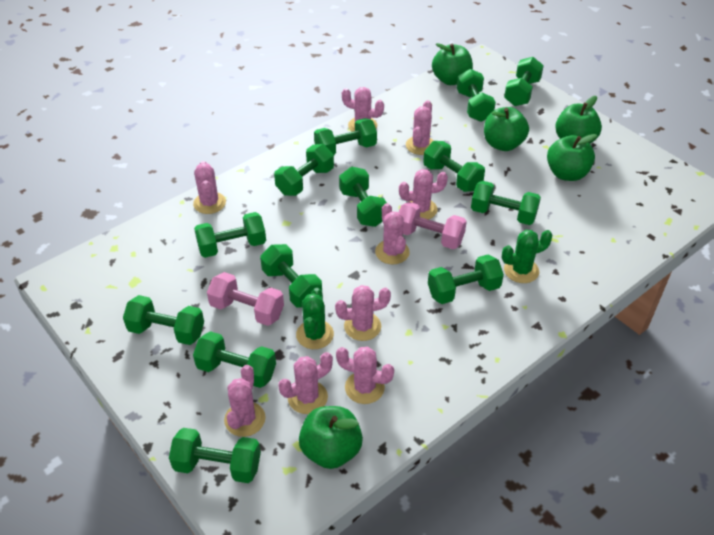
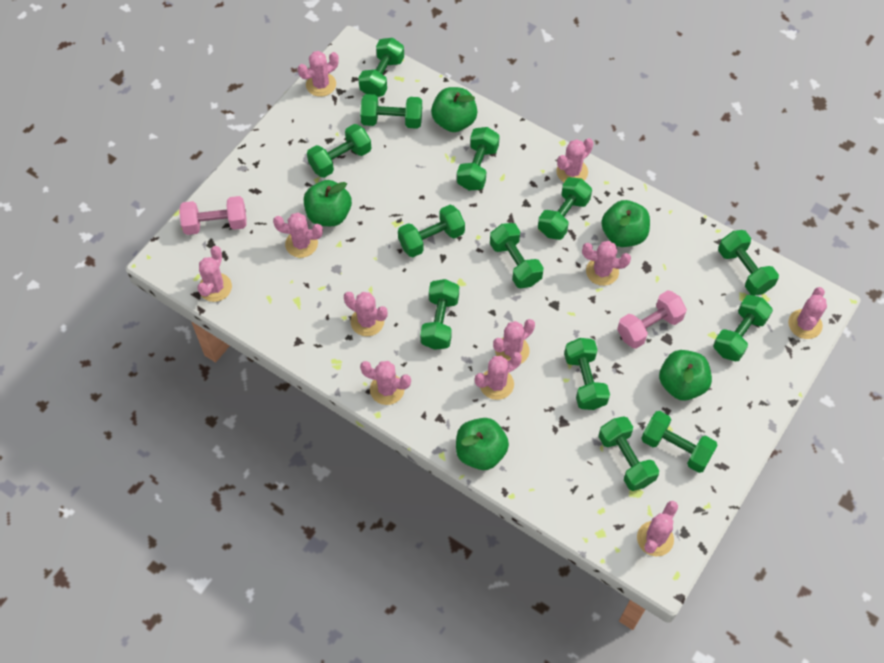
green cactus: [296,288,334,349] [502,230,552,283] = 2 -> none = 0
pink cactus: [193,161,226,214] [224,365,266,437] [278,352,333,414] [335,285,391,341] [336,347,394,404] [342,87,384,132] [375,203,410,265] [399,169,448,220] [406,100,434,155] = 9 -> [197,246,232,302] [273,213,323,258] [298,51,339,97] [344,292,388,336] [360,361,411,405] [475,352,522,400] [493,319,535,364] [556,138,594,182] [582,241,631,286] [637,501,678,556] [788,287,827,339] = 11

